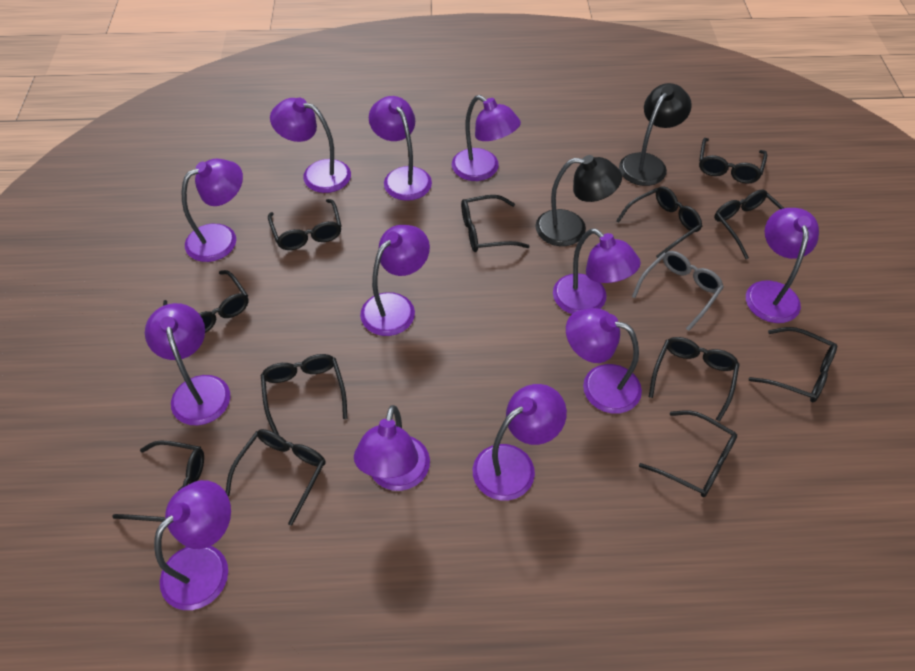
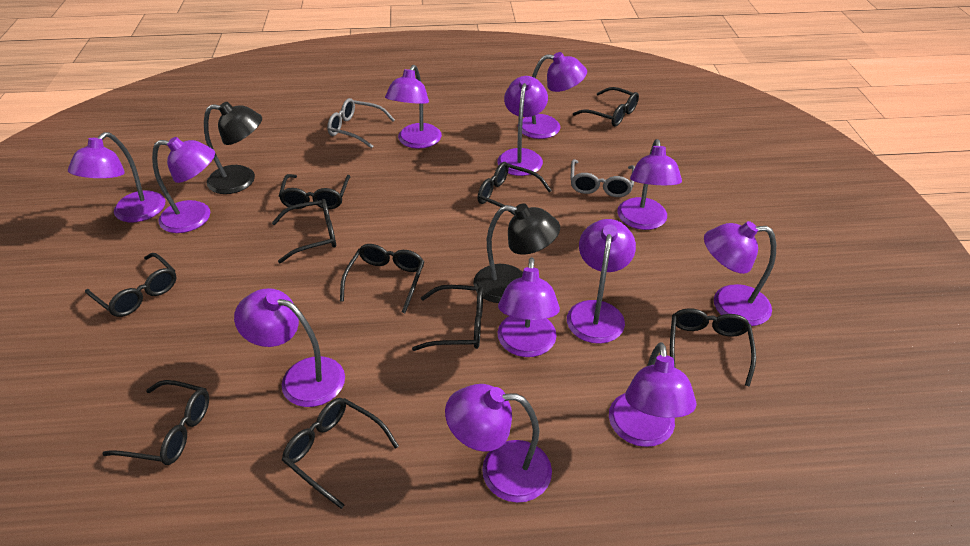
black glasses: [112,441,204,522] [163,270,249,333] [226,429,325,525] [261,354,347,435] [268,199,342,250] [461,195,530,252] [616,186,703,258] [639,410,737,497] [649,337,740,422] [699,138,767,184] [714,190,784,259] [749,327,837,402] = 12 -> [85,253,177,317] [102,380,209,465] [272,199,336,263] [279,174,350,209] [282,398,399,509] [340,244,425,313] [412,285,483,351] [477,162,552,215] [573,87,639,127] [670,308,756,387] = 10
grey glasses: [632,251,724,331] = 1 -> [327,98,395,148] [570,159,635,197] = 2

